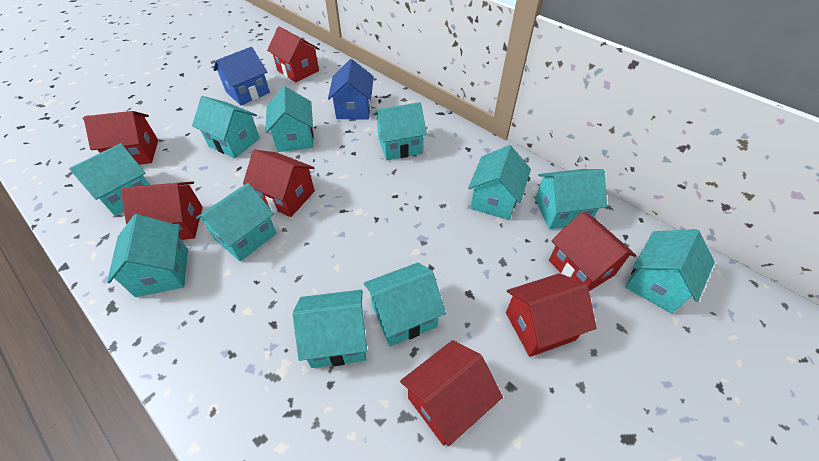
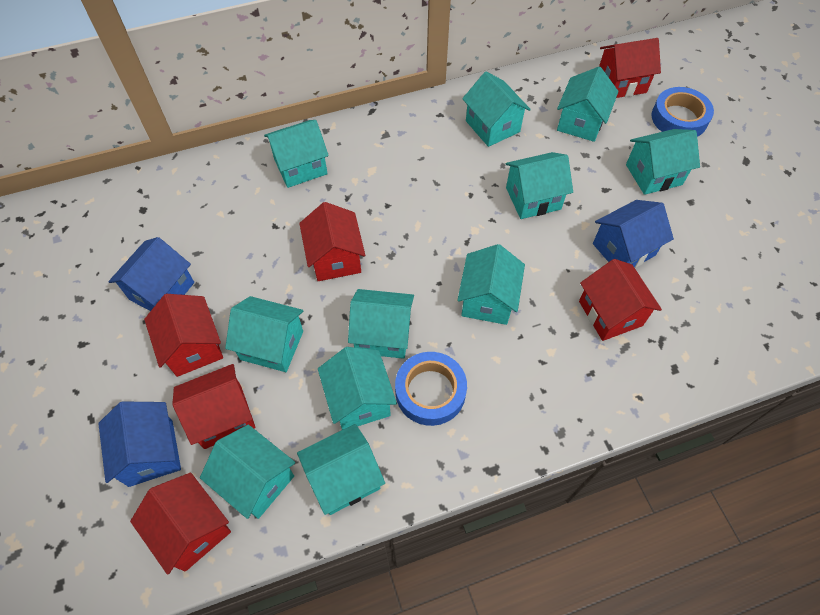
blue house: [213,47,270,105] [328,59,374,119] = 2 -> [98,401,181,487] [109,237,194,311] [593,200,674,268] = 3
blue tape: none = 0 -> [395,352,467,426] [651,87,714,137] = 2
red house: [84,111,158,165] [121,181,203,240] [243,150,315,217] [267,26,319,82] [400,340,503,446] [506,273,596,357] [549,212,636,291] = 7 -> [130,472,231,575] [144,294,223,377] [172,364,256,449] [299,202,365,281] [579,259,662,341] [599,38,661,98] = 6

